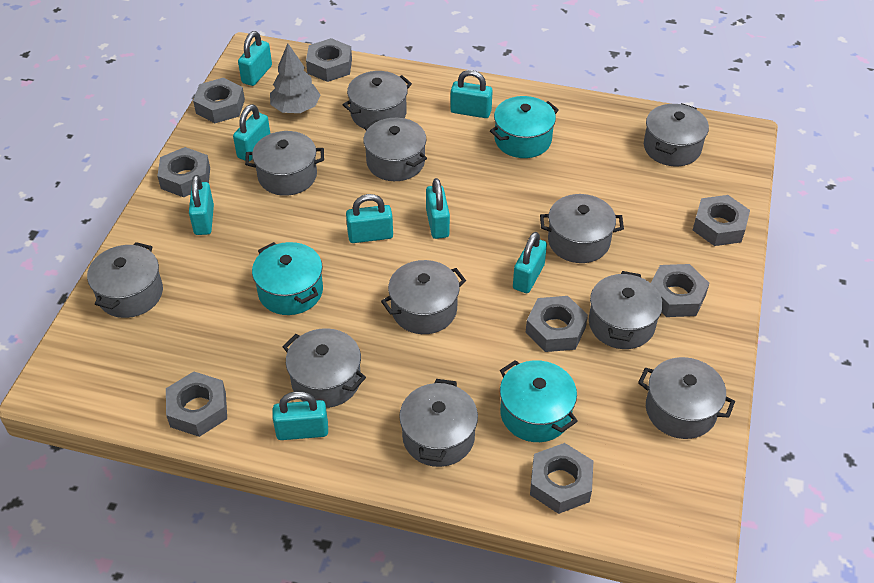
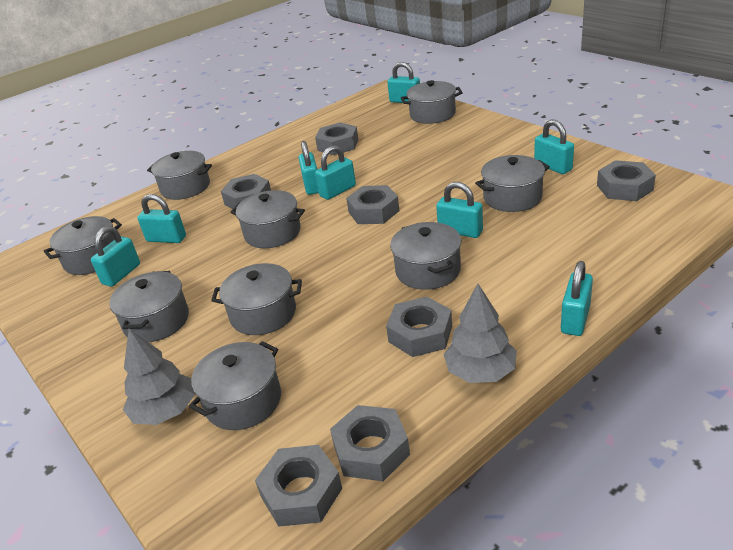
grey nut: [157,147,210,197] [166,372,227,437] [193,78,245,123] [306,38,352,82] [526,296,588,352] [530,443,593,514] [651,264,709,317] [693,195,750,246] = 8 -> [221,174,271,209] [255,445,342,527] [315,122,358,155] [330,405,410,481] [346,185,399,224] [386,296,452,357] [597,160,656,201] = 7
grey pot: [87,242,163,318] [245,131,324,196] [283,328,366,408] [343,71,412,129] [363,118,427,181] [381,260,466,334] [399,379,478,467] [540,194,624,263] [589,271,663,349] [638,357,735,439] [644,103,709,166] = 11 -> [44,216,122,275] [109,271,189,342] [147,151,212,200] [189,341,281,430] [211,263,302,335] [231,190,305,248] [390,222,461,290] [401,80,463,124] [475,155,550,212] = 9
grey tree: [270,43,321,113] = 1 -> [123,329,195,425] [443,284,517,383] = 2
turquoise pot: [252,242,323,315] [490,96,559,158] [500,360,578,442] = 3 -> none = 0

